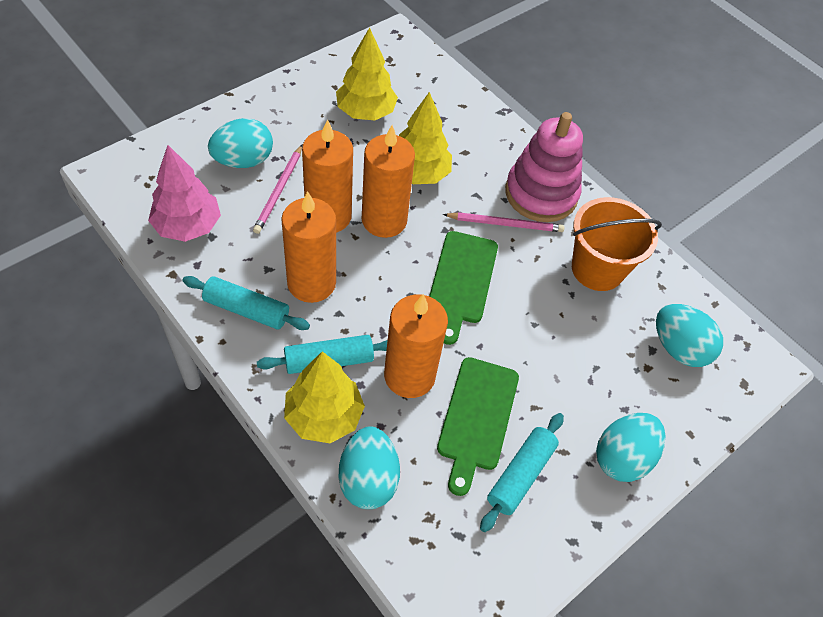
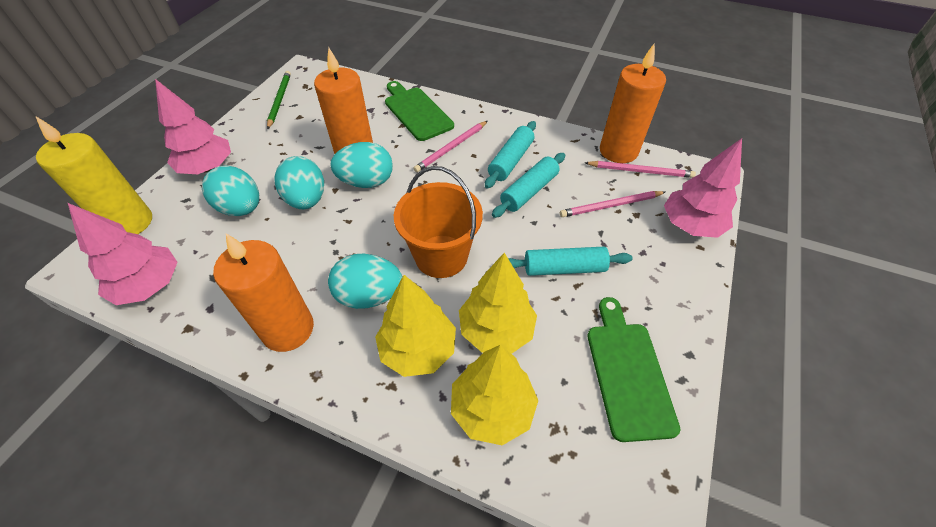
green pencil: none = 0 -> [267,71,291,129] = 1
orange candle: [281,191,336,303] [302,119,353,233] [362,125,415,238] [384,294,448,398] = 4 -> [213,233,314,352] [314,47,373,154] [600,43,666,163] = 3
pink pencil: [253,145,302,234] [443,212,565,232] = 2 -> [413,121,488,172] [560,191,665,217] [585,161,696,178] = 3
pink stacking toy: [505,112,583,222] = 1 -> none = 0
pink tree: [148,145,221,242] = 1 -> [68,203,178,305] [155,79,231,174] [664,138,742,238] = 3
yellow candle: none = 0 -> [36,117,152,234] = 1

